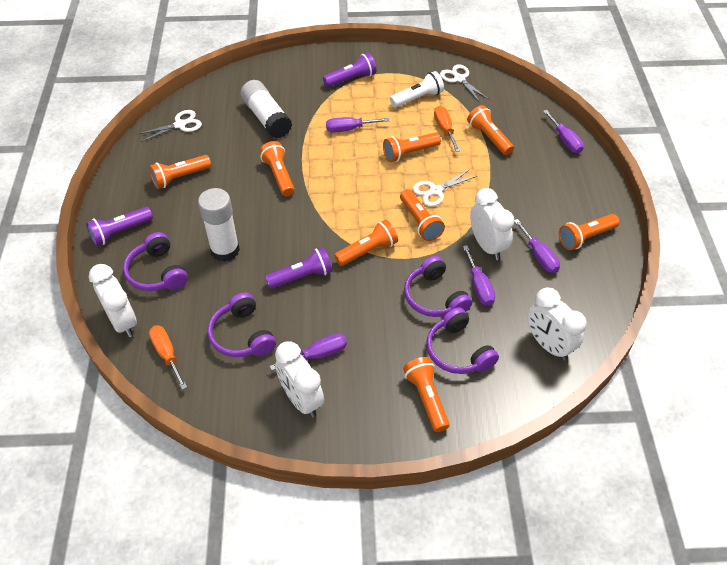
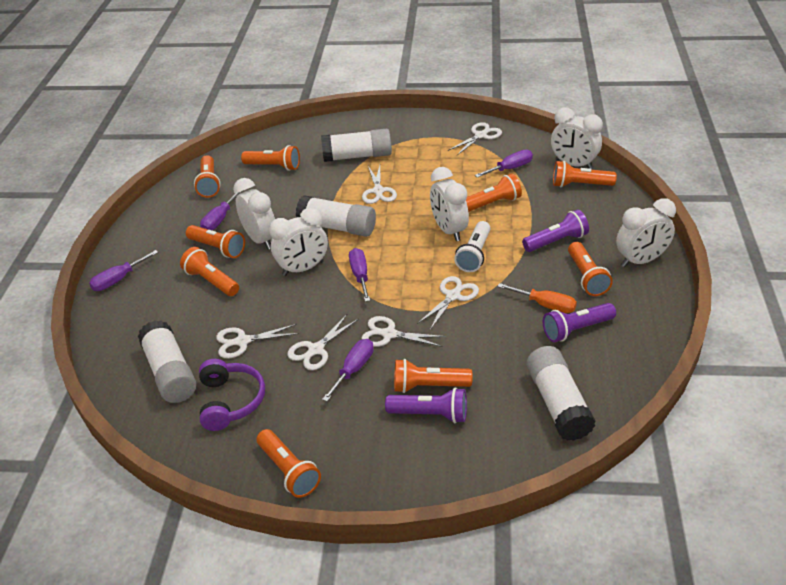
orange flashlight: [149,155,211,189] [260,141,295,196] [334,220,398,266] [383,132,441,162] [400,189,445,241] [403,357,449,432] [467,105,514,155] [559,214,619,250] = 8 -> [180,247,239,296] [186,225,245,258] [194,155,221,198] [241,145,300,171] [257,429,321,498] [394,359,473,393] [466,174,522,212] [553,161,617,187] [568,242,613,296] = 9
orange screwdriver: [149,325,187,390] [434,106,460,152] = 2 -> [498,283,577,313] = 1
purple headphones: [123,232,188,291] [208,292,276,357] [404,256,472,317] [426,307,499,374] = 4 -> [199,359,265,431] = 1
white clock: [89,264,137,337] [275,341,324,417] [470,188,515,260] [527,288,586,361] = 4 -> [233,178,275,250] [269,207,328,276] [430,167,469,241] [551,107,603,169] [616,198,676,267] = 5
white glue stick: [198,188,240,262] [240,80,292,138] = 2 -> [138,320,196,403] [296,195,376,237] [321,129,392,162] [526,346,596,441] = 4
white scissors: [138,110,202,142] [413,169,477,206] [440,64,488,103] = 3 -> [216,324,299,358] [287,314,359,370] [361,316,446,347] [362,165,397,204] [417,276,479,330] [448,122,502,155] = 6

